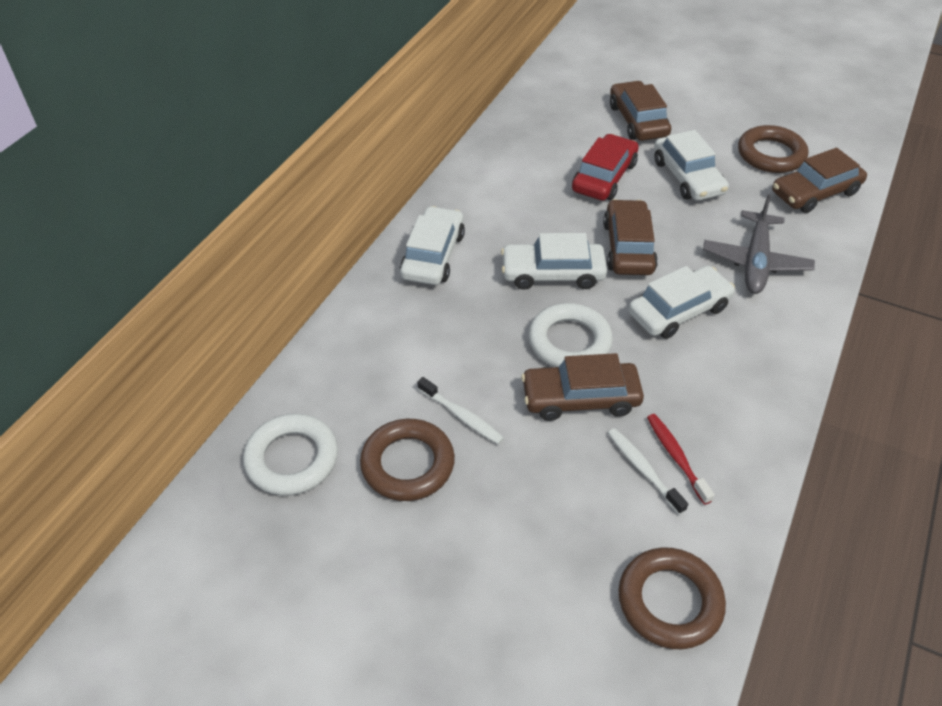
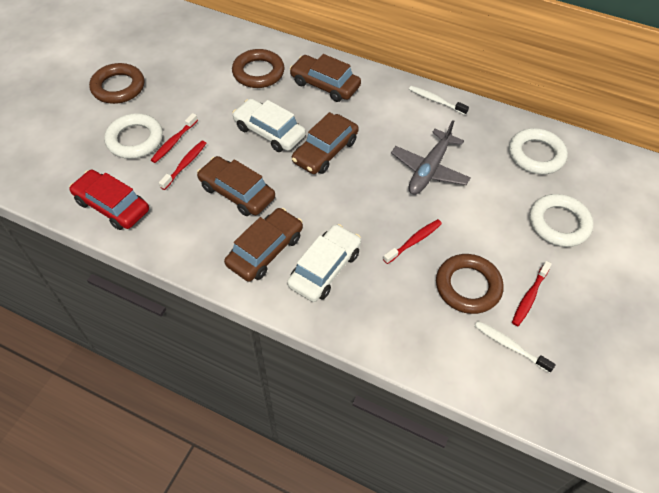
red toothbrush: [647,414,715,505] = 1 -> [151,113,198,163] [159,141,206,190] [383,219,442,264] [512,261,552,326] = 4
white car: [400,206,465,285] [501,233,607,290] [628,266,735,339] [654,130,729,201] = 4 -> [233,99,306,152] [287,224,361,302] = 2
white ring: [243,414,338,496] [528,303,613,367] = 2 -> [104,113,163,159] [509,128,568,175] [529,194,594,247] = 3

